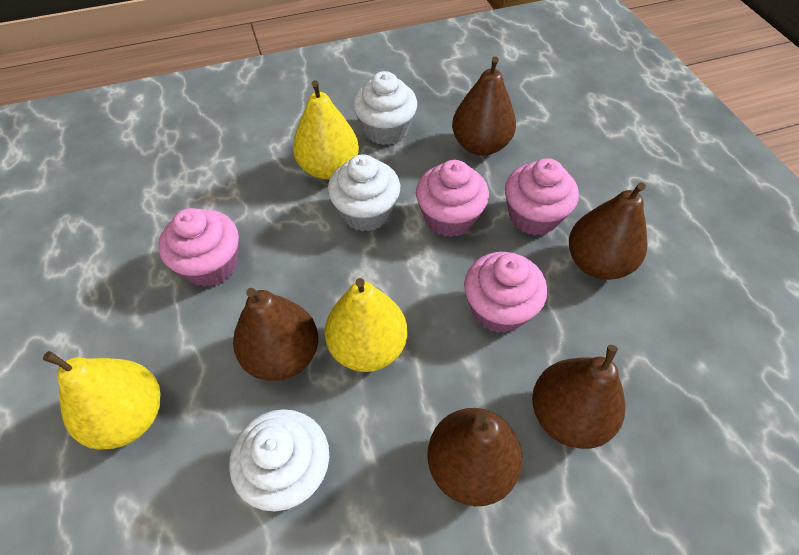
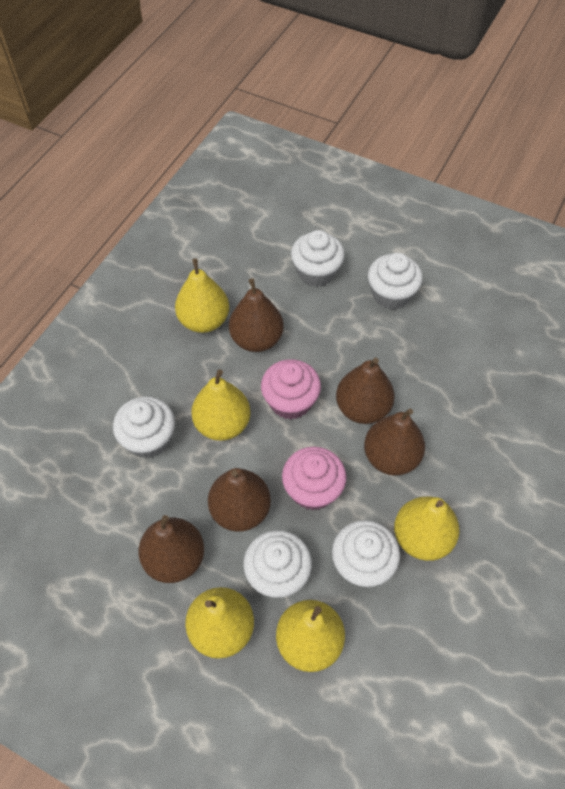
pink cupcake: [159,208,239,287] [416,160,489,237] [464,252,547,333] [505,158,579,235] = 4 -> [261,359,321,420] [282,447,347,510] = 2
white cupcake: [229,409,329,511] [328,154,400,231] [353,71,417,145] = 3 -> [113,396,175,458] [243,530,312,598] [291,230,345,287] [332,520,400,587] [368,253,423,310] = 5
yellow pear: [43,351,161,450] [293,80,359,180] [325,278,407,372] = 3 -> [175,258,229,333] [185,587,254,659] [191,369,251,441] [276,600,345,672] [394,497,460,561] = 5

